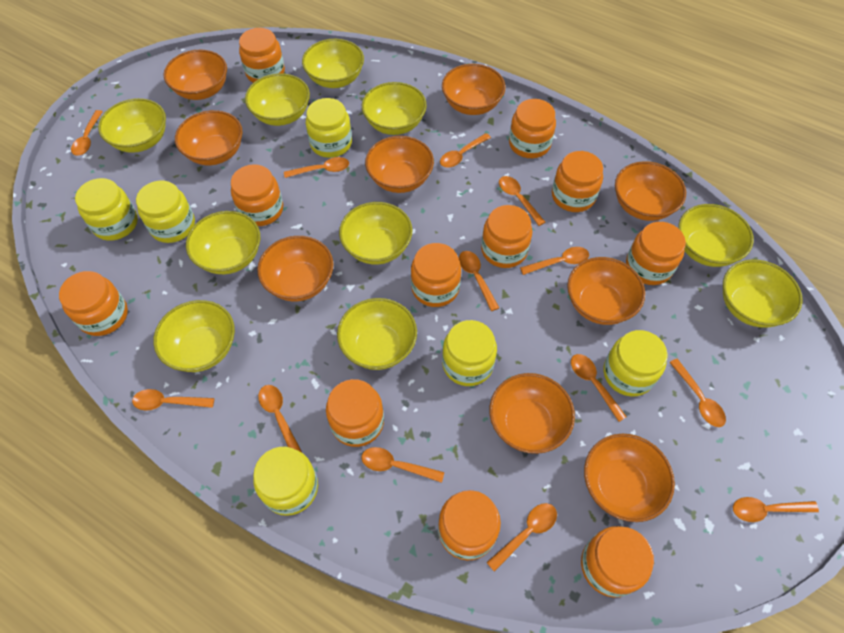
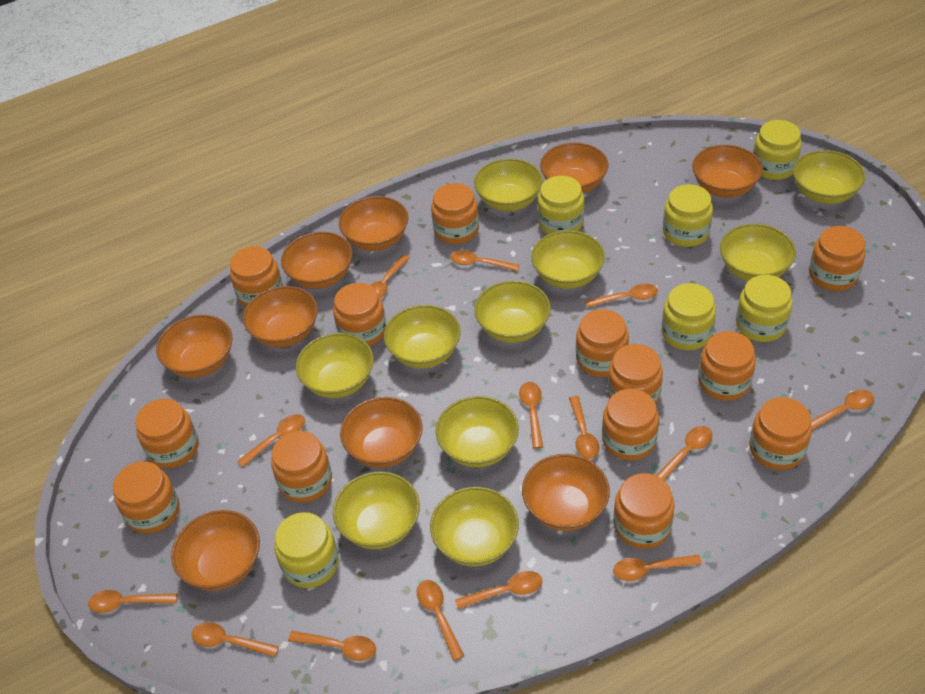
orange jar: [59,271,128,336] [231,164,283,226] [239,28,285,83] [326,379,384,447] [411,243,461,307] [438,490,501,560] [481,205,532,268] [509,99,556,158] [552,151,603,212] [581,526,654,597] [626,222,686,285] = 11 -> [113,461,180,534] [136,399,199,468] [230,246,283,307] [271,431,332,503] [333,283,386,346] [431,183,479,244] [576,309,629,377] [602,389,659,460] [608,344,663,404] [613,473,675,549] [698,331,756,401] [749,397,812,470] [809,226,866,291] = 13
orange spoon: [71,110,103,156] [132,389,214,411] [258,385,302,453] [284,157,349,178] [361,447,444,483] [440,133,491,168] [459,251,499,311] [486,503,557,572] [499,176,545,226] [520,247,589,275] [571,354,627,422] [669,359,726,427] [733,497,819,522] = 13 -> [88,590,177,613] [191,622,279,657] [237,414,305,467] [288,631,376,661] [370,255,410,298] [417,580,464,661] [450,250,520,271] [455,571,543,609] [519,382,543,449] [569,396,600,459] [585,284,658,308] [613,555,702,581] [656,426,712,481] [811,390,874,430] = 14

